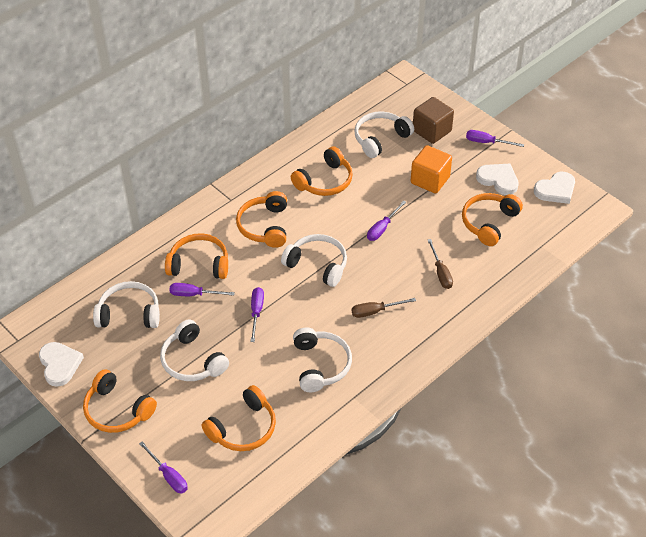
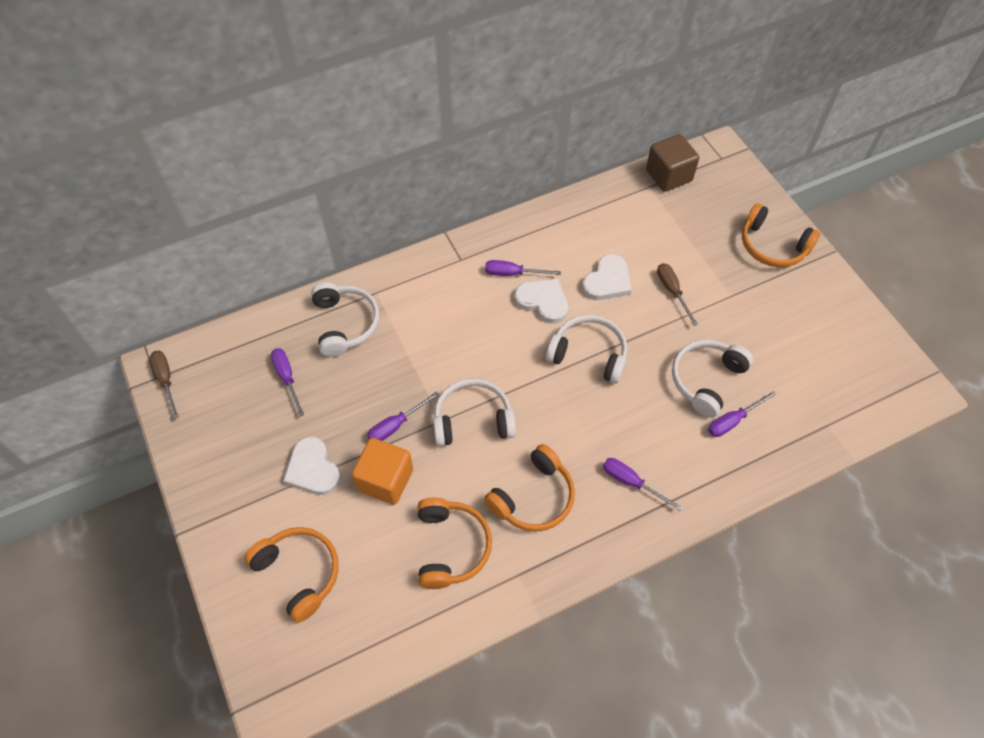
orange headphones: [83,369,157,433] [165,233,228,279] [202,385,276,451] [236,191,287,248] [291,146,353,196] [462,193,523,246] = 6 -> [244,527,338,623] [417,498,492,589] [484,444,575,532] [742,203,820,267] = 4
white headphones: [93,281,160,328] [160,319,229,381] [281,234,347,287] [293,328,352,392] [354,111,414,158] = 5 -> [311,282,379,357] [433,379,516,446] [546,315,627,384] [672,340,753,418] = 4

